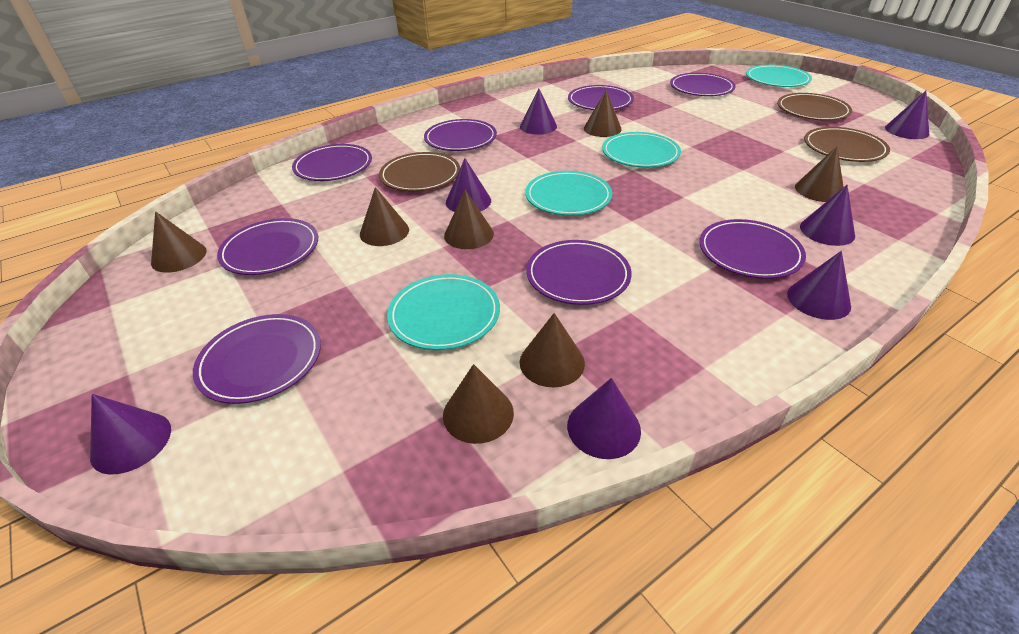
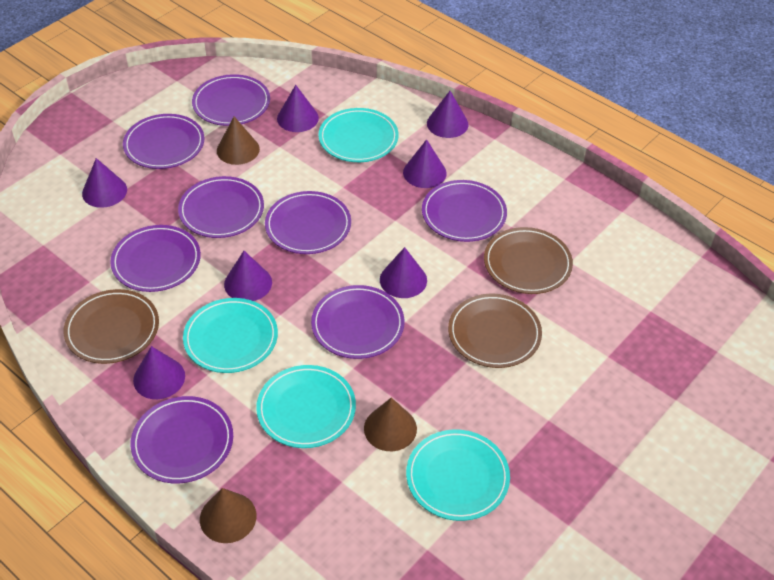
brown cone: [151,211,207,273] [360,187,409,246] [443,364,514,444] [444,190,494,249] [520,313,585,388] [584,90,622,137] [795,146,844,202] = 7 -> [200,488,256,543] [217,117,260,165] [364,398,417,451] = 3

